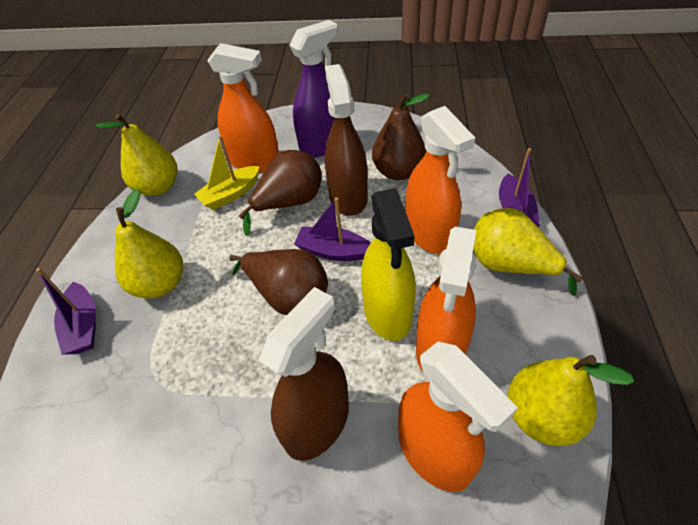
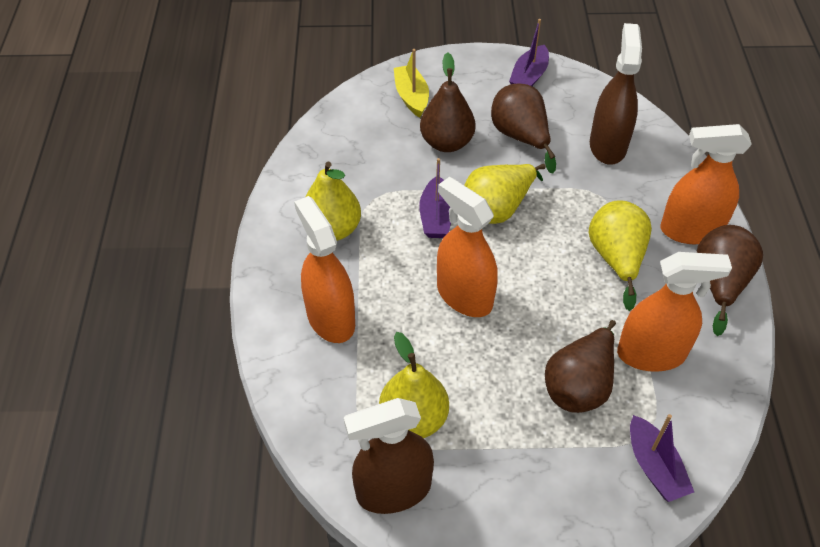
brown pear: [229,249,328,315] [238,150,321,236] [372,93,430,180] = 3 -> [420,52,476,152] [491,84,556,173] [545,320,616,413] [697,225,763,336] = 4
purple spray bottle: [289,20,338,157] = 1 -> none = 0
yellow spray bottle: [361,188,416,341] = 1 -> none = 0

